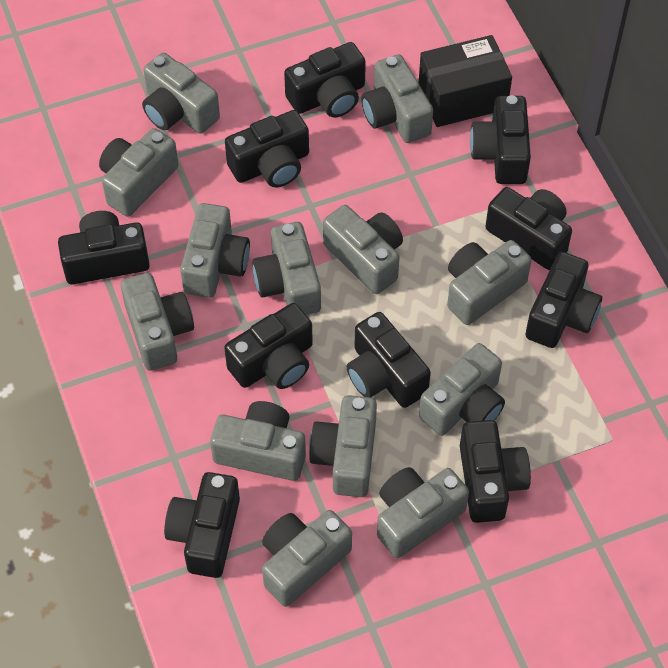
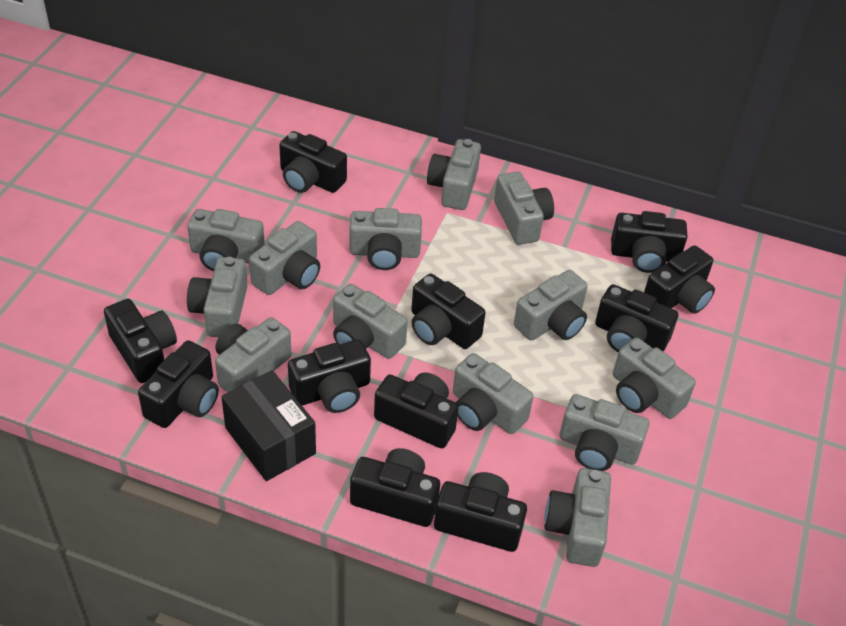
black camera: [58,211,150,284] [164,472,240,578] [224,303,313,389] [225,110,309,187] [284,42,366,118] [347,312,431,408] [460,420,531,523] [470,95,531,184] [485,187,572,270] [526,252,602,348] = 10 -> [104,299,177,383] [138,340,219,428] [279,131,347,193] [288,339,371,413] [350,448,440,527] [374,372,459,448] [411,274,486,349] [434,472,527,552] [595,284,678,352] [611,211,688,273] [644,245,715,314] = 11

